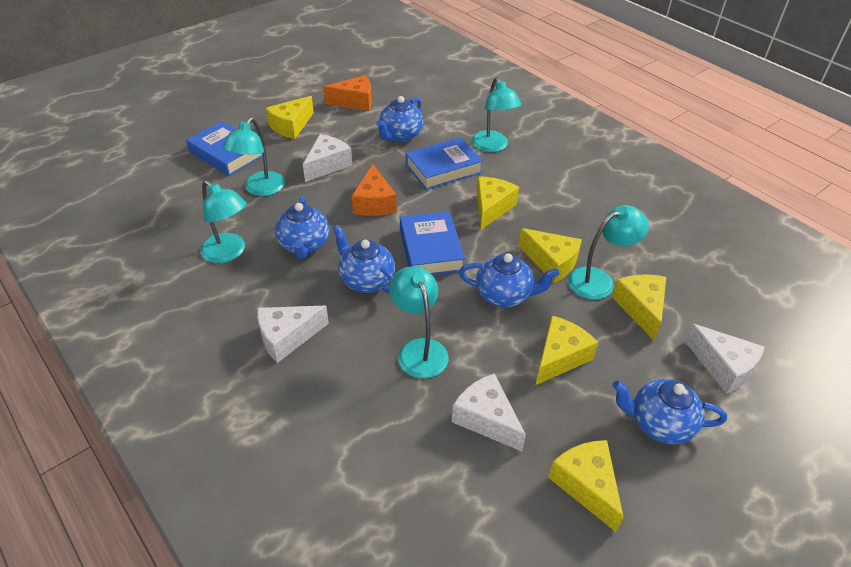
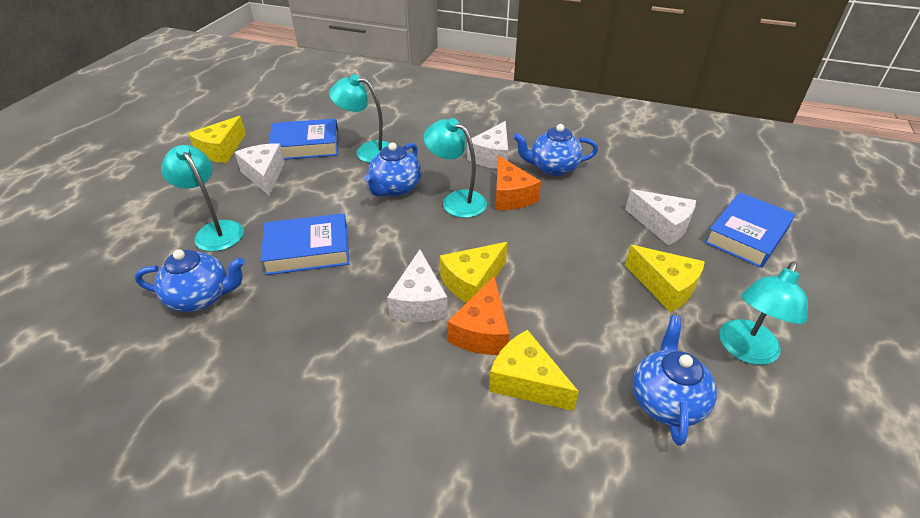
blue teapot: [275,196,330,259] [333,225,395,294] [376,96,423,142] [459,253,559,307] [613,379,727,444] = 5 -> [135,249,245,312] [364,142,422,197] [513,124,598,176] [633,315,717,446] = 4
turquoise lamp: [200,180,246,263] [223,117,285,196] [389,266,448,378] [472,77,521,152] [568,205,649,300] = 5 -> [161,145,244,252] [329,74,390,163] [423,118,487,218] [719,262,808,365] = 4
yellow cheese: [265,96,314,139] [476,176,519,230] [519,228,582,283] [536,316,598,385] [548,440,623,532] [612,274,666,341] = 6 -> [188,116,246,163] [440,242,507,303] [489,330,579,411] [625,245,705,312] = 4

